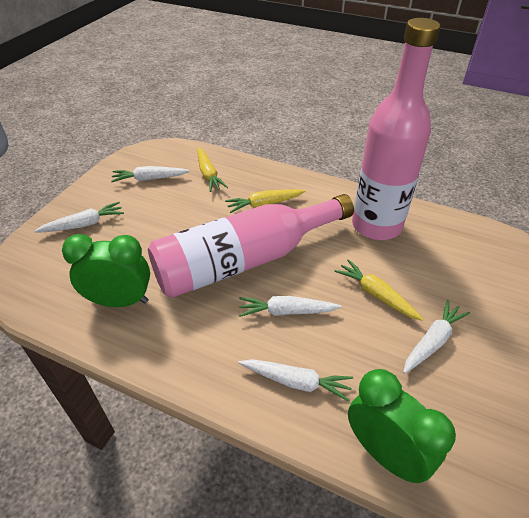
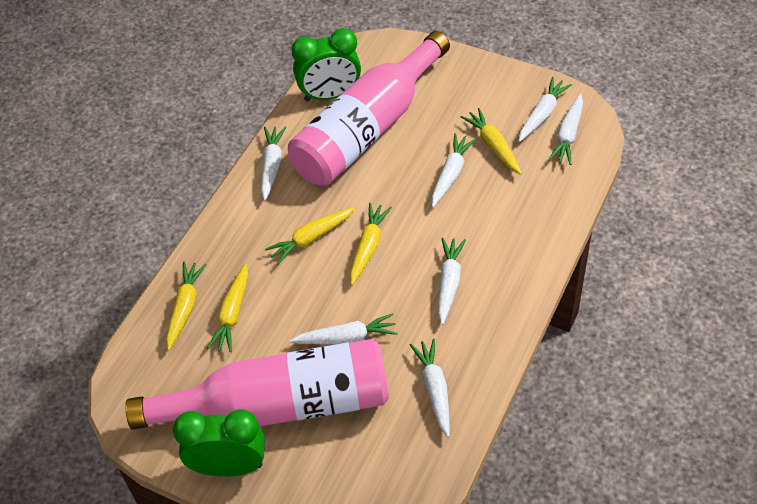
white carrot: [34,202,124,233] [111,166,190,182] [238,359,353,402] [239,296,341,317] [403,300,470,374] = 5 -> [261,127,286,201] [289,313,398,344] [410,339,450,437] [432,133,476,207] [438,237,466,325] [519,77,572,142] [548,94,583,165] = 7
yellow carrot: [197,148,228,192] [225,189,305,213] [334,259,423,321] = 3 -> [166,262,207,351] [207,263,248,352] [265,207,355,265] [350,203,392,285] [461,108,522,175] = 5

